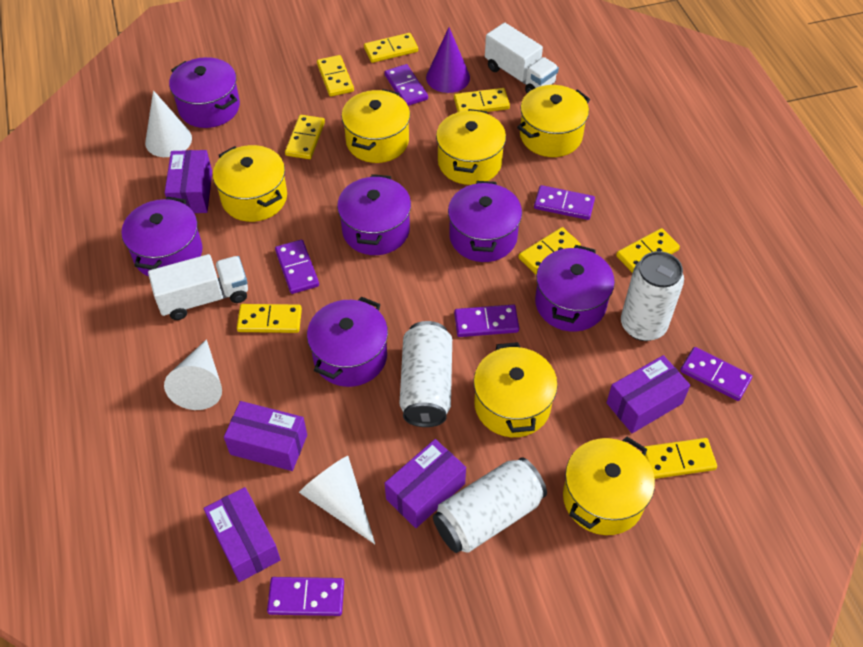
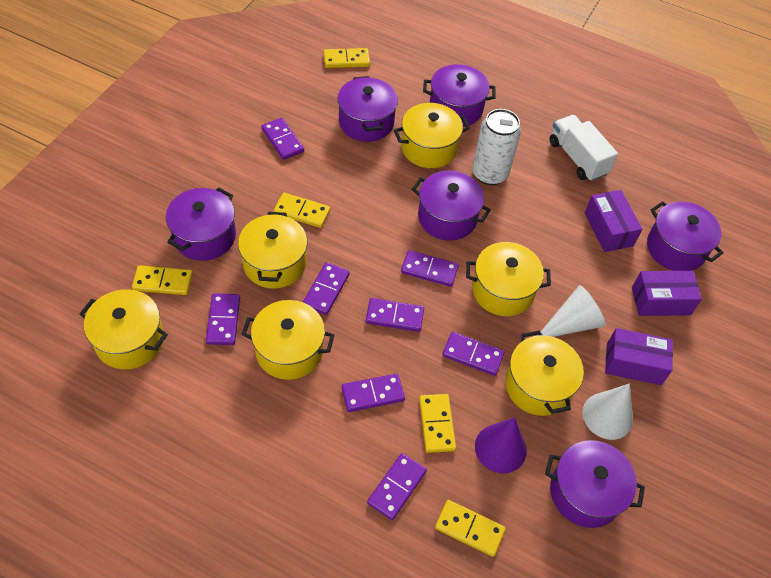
purple box: [165,150,212,213] [203,487,281,582] [224,401,307,471] [385,439,466,528] [606,355,690,433] = 5 -> [585,190,642,252] [605,328,673,385] [632,271,702,316] = 3
purple domino: [267,577,344,616] [275,240,319,294] [385,64,428,106] [454,305,519,337] [534,185,595,220] [680,347,752,401] = 6 -> [206,293,240,345] [261,118,304,160] [303,262,350,315] [342,374,405,412] [366,298,424,332] [367,453,427,520] [401,250,459,287] [442,332,504,376] = 8
white can: [400,321,452,427] [433,457,547,553] [621,251,684,341] = 3 -> [472,109,521,185] = 1
white cone: [145,90,192,157] [164,339,222,410] [299,456,375,544] = 3 -> [537,285,606,337] [583,383,633,440] = 2
white truck: [148,254,248,320] [485,23,559,93] = 2 -> [550,115,618,182] = 1
yellow domino: [237,304,302,333] [285,115,325,159] [317,55,354,97] [364,33,418,63] [454,88,510,112] [519,227,581,275] [616,228,680,273] [642,438,717,479] = 8 -> [132,265,193,295] [274,192,330,228] [324,48,370,68] [419,394,456,453] [435,500,506,557] = 5

